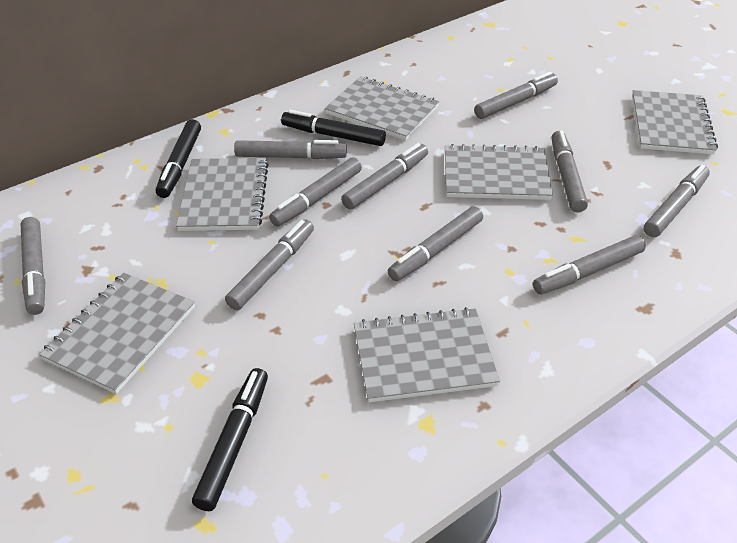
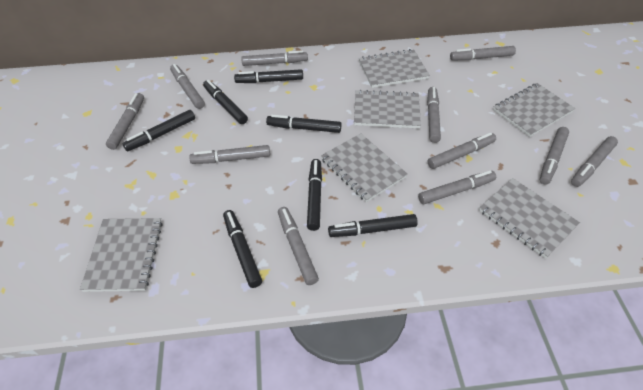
black marker: [156,119,201,198] [192,368,268,511] [281,110,386,146] = 3 -> [123,110,195,151] [203,80,248,124] [223,210,262,288] [234,69,303,83] [266,115,342,133] [307,159,322,231] [328,214,418,237] = 7
grey marker: [21,217,45,315] [225,219,314,310] [234,140,347,159] [269,157,362,227] [341,143,428,209] [388,206,483,281] [474,72,558,119] [533,235,646,294] [552,131,588,213] [644,165,710,237] = 10 -> [106,93,144,150] [170,64,205,109] [189,145,270,164] [241,50,308,66] [278,207,319,285] [418,170,496,204] [427,87,441,143] [428,132,496,169] [450,46,516,60] [540,127,569,185] [571,136,618,187] = 11

